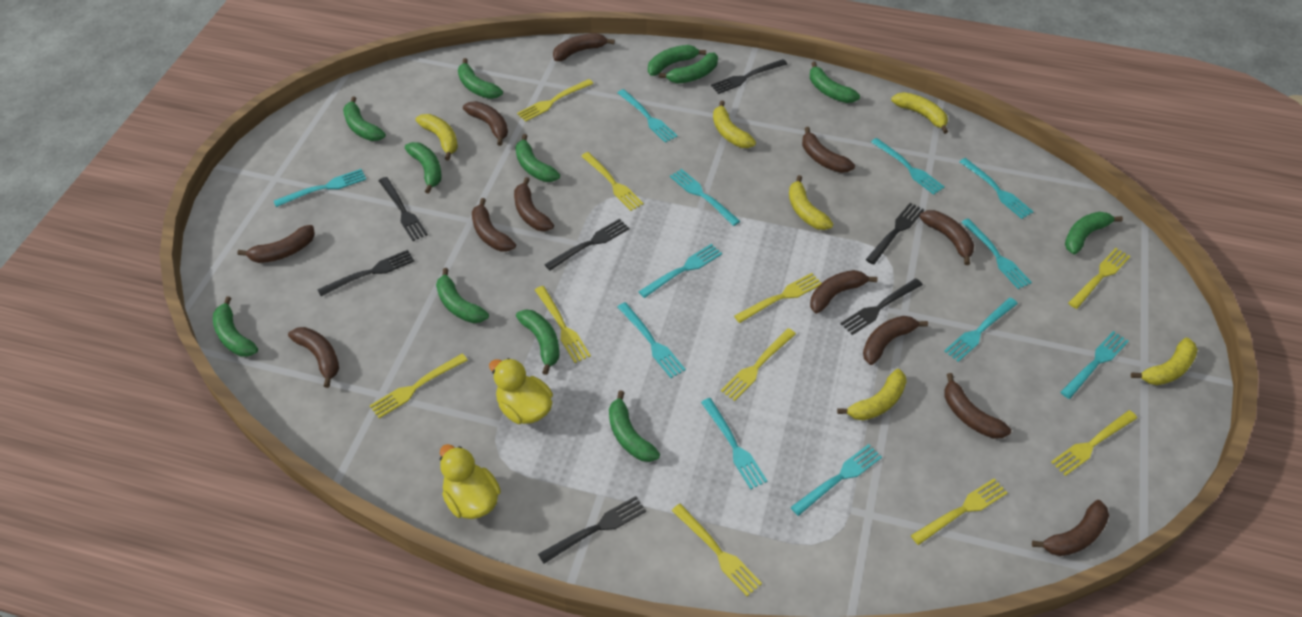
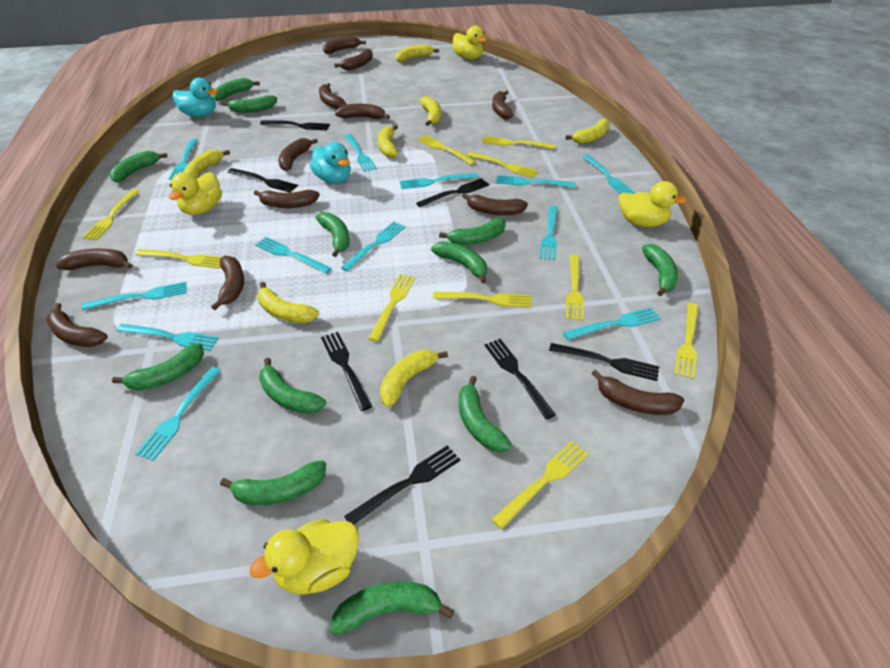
turquoise duck: none = 0 -> [172,78,218,117] [310,142,351,183] = 2
yellow banana: [415,114,458,160] [713,100,756,148] [789,175,833,230] [837,369,907,420] [891,92,948,134] [1131,338,1198,385] = 6 -> [184,149,230,179] [257,282,319,323] [378,125,398,158] [380,350,448,407] [396,44,439,62] [419,96,441,126] [565,118,610,144] = 7
yellow duck: [440,444,501,519] [489,358,553,424] = 2 -> [169,172,222,215] [250,519,359,595] [453,26,487,60] [619,181,687,227] = 4

